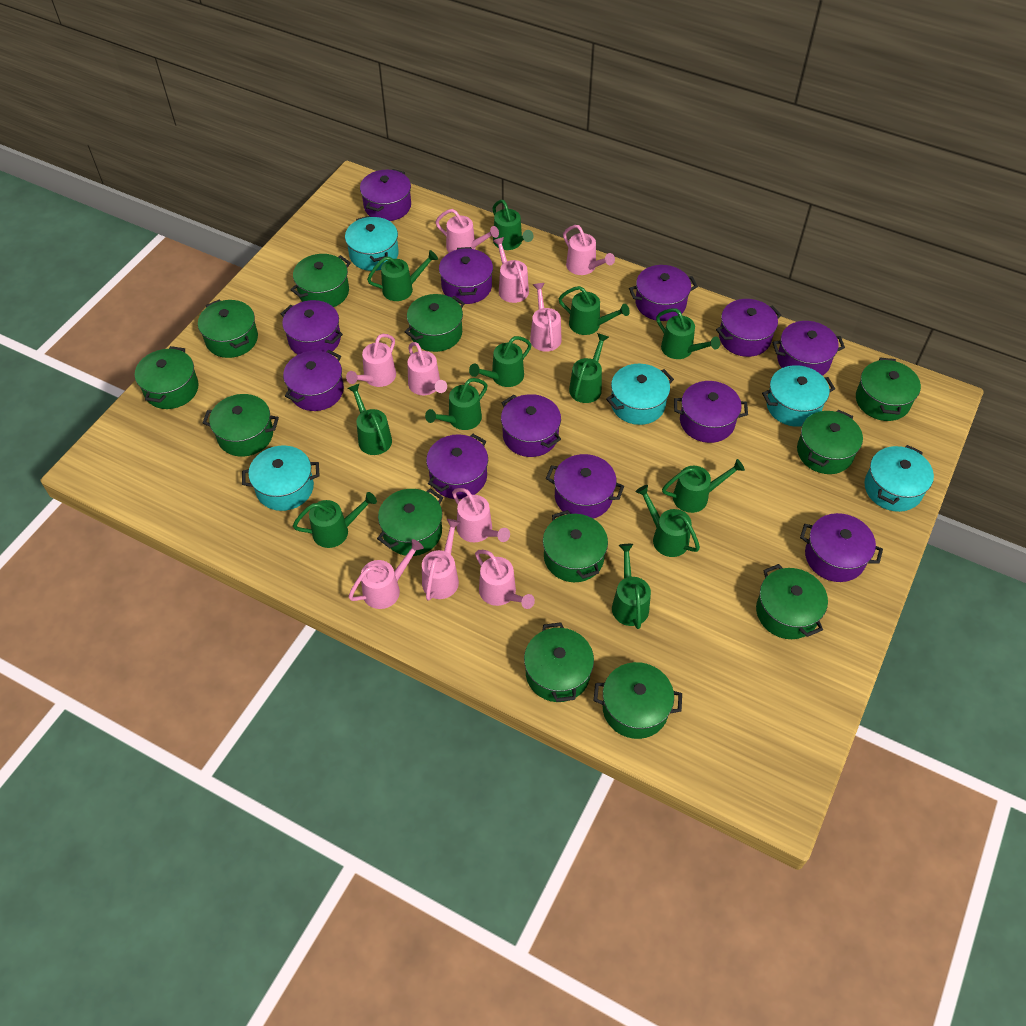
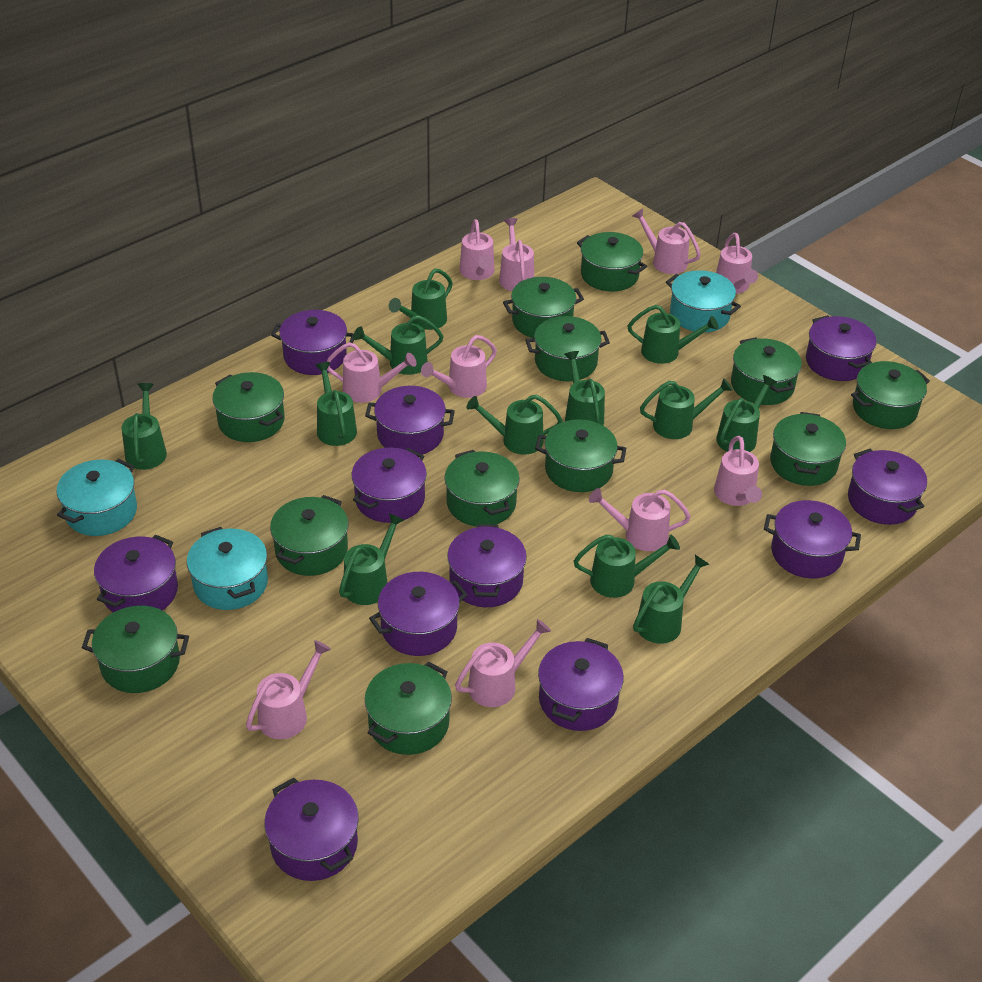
purple pot: [281,300,343,355] [283,350,344,411] [360,169,411,221] [426,434,488,499] [439,247,493,304] [501,394,561,457] [546,454,624,519] [629,265,698,321] [674,381,748,443] [716,299,781,357] [772,321,845,376] [800,513,883,582] = 12 -> [94,534,178,612] [264,778,359,881] [271,310,354,375] [352,448,427,523] [365,386,455,454] [369,572,467,656] [447,524,527,607] [538,638,624,731] [764,500,861,578] [806,315,877,381] [848,449,927,525] = 11
turquoise pot: [242,446,320,511] [345,216,398,271] [606,364,674,425] [762,365,835,427] [864,445,934,512] = 5 -> [57,459,137,536] [187,527,268,610] [666,270,741,332] = 3

